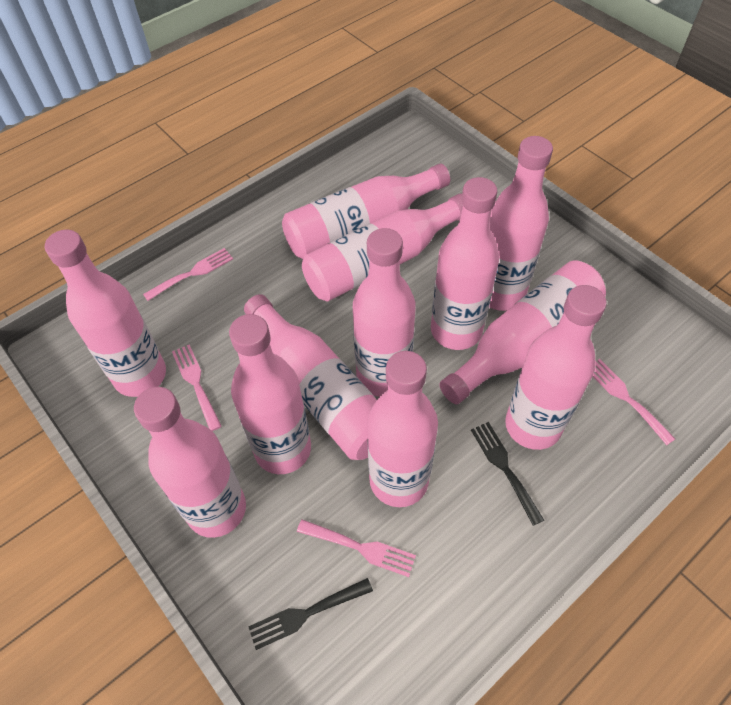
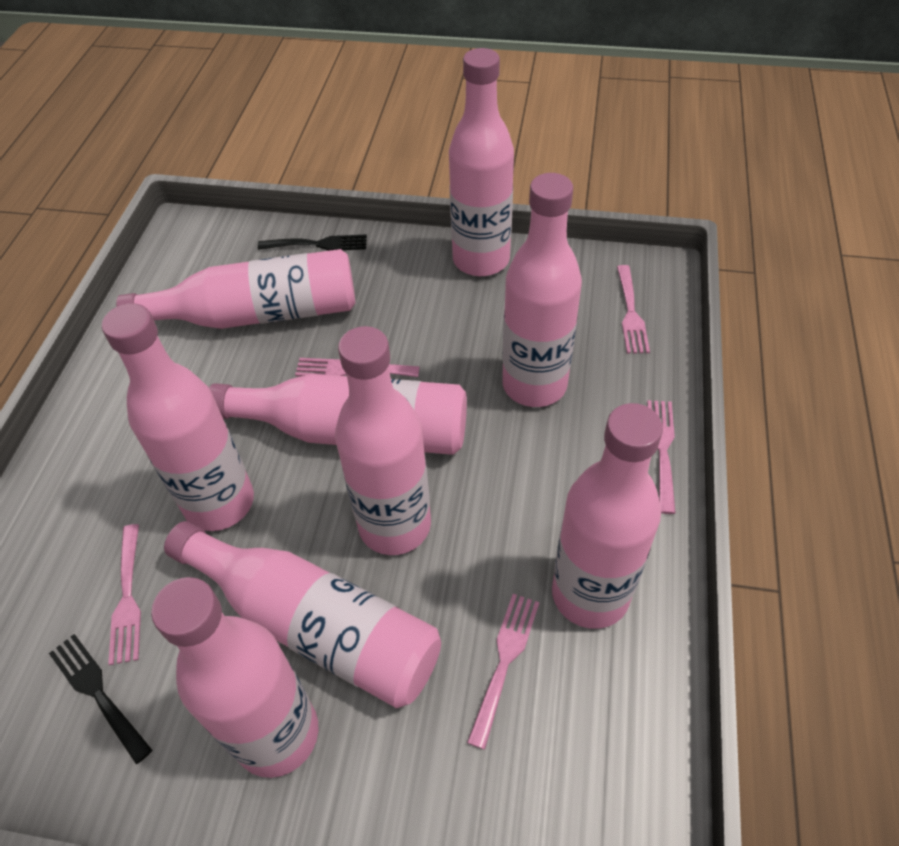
pink bottle: [45,229,166,397] [134,387,246,538] [229,314,311,474] [244,294,377,460] [282,164,450,259] [302,194,463,302] [353,228,416,397] [368,351,438,507] [431,177,499,350] [439,260,606,404] [489,136,553,311] [505,285,607,450] = 12 -> [102,303,254,531] [116,249,355,329] [151,577,319,778] [164,521,441,708] [209,374,467,455] [335,326,431,555] [449,48,514,276] [502,173,582,407] [552,403,663,629] = 9
pink fork: [143,248,233,301] [172,344,222,431] [297,519,416,577] [593,359,675,445] = 4 -> [108,524,141,665] [295,358,420,377] [467,594,539,750] [617,265,650,354] [647,400,676,514] = 5

